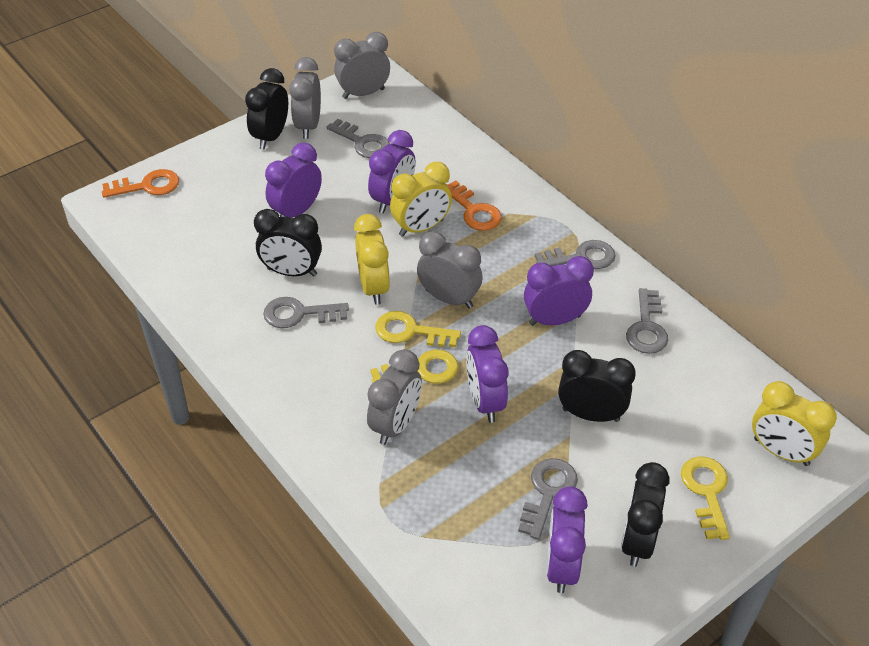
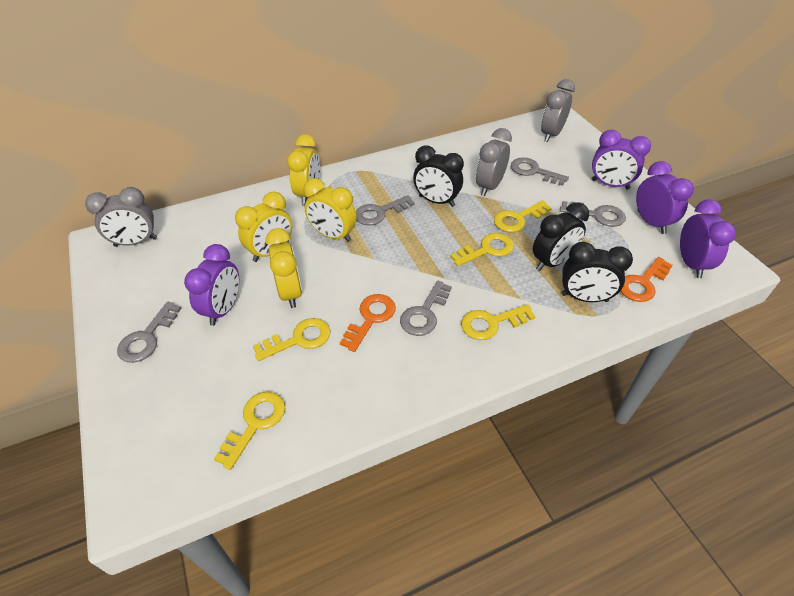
black clock: [245,68,288,150] [254,209,322,277] [558,350,636,422] [621,462,669,567] = 4 -> [413,146,464,207] [533,203,589,271] [561,242,633,302] = 3
grey clock: [289,57,321,139] [334,32,390,99] [367,349,422,445] [417,231,483,309] = 4 -> [85,187,157,247] [476,128,512,196] [541,79,575,142] = 3
purple clock: [265,142,322,217] [368,130,416,213] [466,325,508,423] [524,256,594,326] [546,486,588,593] = 5 -> [184,244,239,326] [591,130,651,190] [636,161,694,234] [680,199,736,278] = 4
yellow clock: [354,214,390,305] [390,162,452,237] [752,381,837,466] = 3 -> [235,192,292,262] [266,228,302,308] [287,134,320,205] [304,178,357,242] = 4
yellow key: [370,350,459,384] [375,311,461,347] [681,456,730,540] = 3 -> [214,392,285,470] [253,318,330,361] [450,233,514,266] [461,304,536,340] [494,200,552,232] = 5

